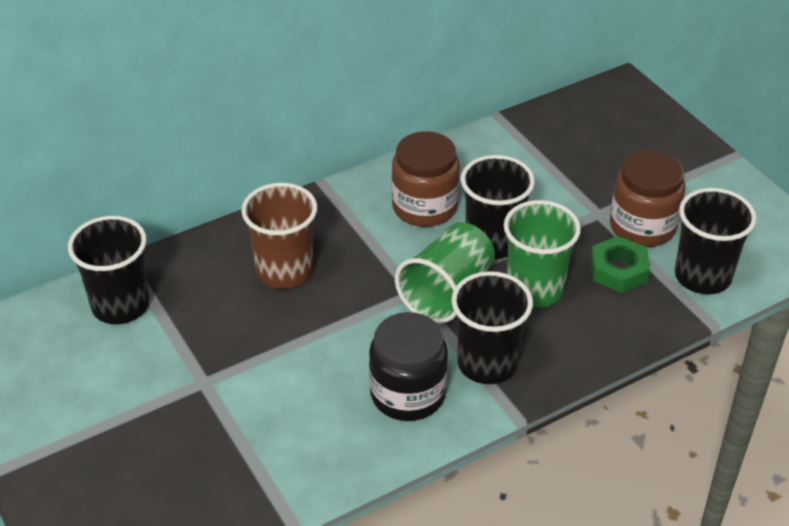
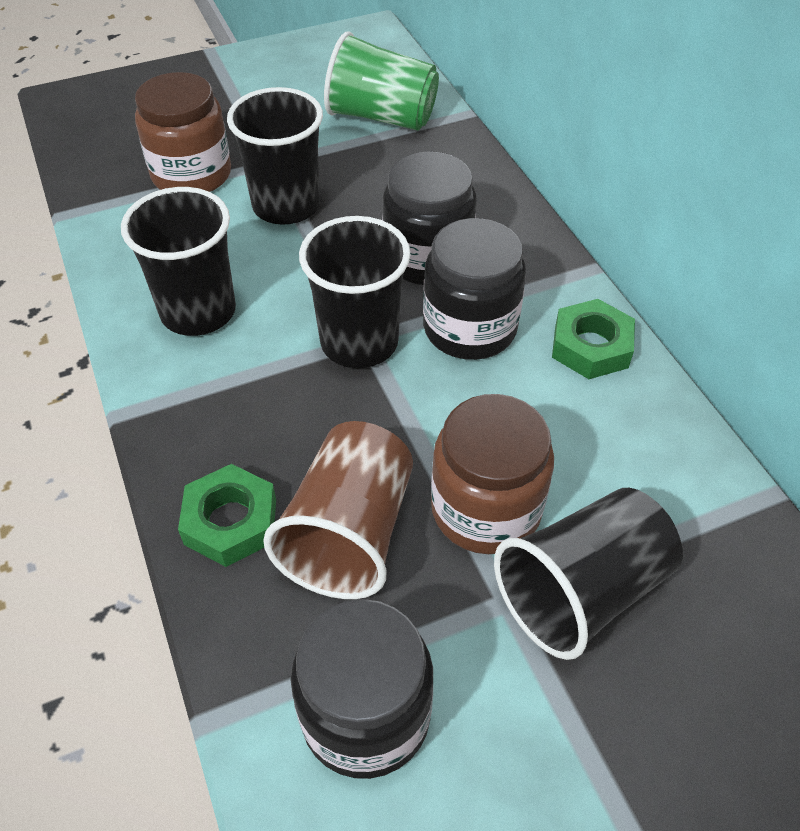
black jar: [369,312,448,421] = 1 -> [291,599,433,779] [382,151,477,285] [423,218,526,360] = 3
green cup: [395,222,495,323] [504,200,581,308] = 2 -> [324,31,439,131] = 1
green nut: [590,236,650,293] = 1 -> [178,464,276,567] [552,299,635,379] = 2

